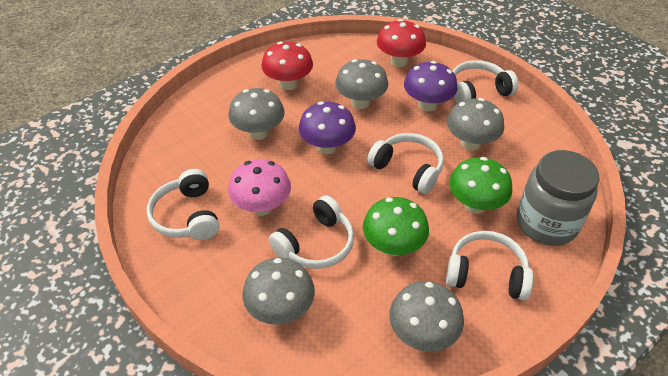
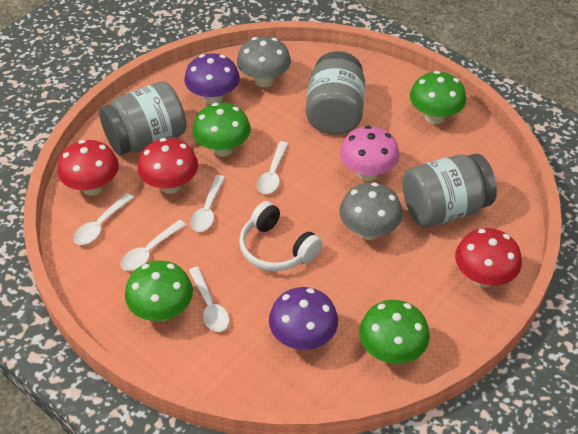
green mushroom: [363,197,429,256] [449,157,512,214] = 2 -> [125,261,193,321] [192,103,251,157] [359,300,430,364] [410,71,466,124] = 4
grey jar: [517,150,600,246] = 1 -> [99,81,186,156] [306,51,365,135] [403,154,497,227] = 3
grey mushroom: [228,88,285,140] [243,258,315,325] [335,59,388,109] [389,281,464,352] [447,98,504,151] = 5 -> [237,36,291,87] [339,182,403,240] = 2
red mushroom: [262,42,313,90] [377,19,426,67] = 2 -> [58,140,119,195] [137,138,198,194] [455,228,522,287] = 3
white headphones: [147,169,219,240] [269,195,354,269] [367,133,444,194] [446,231,533,301] [453,60,519,104] = 5 -> [239,201,323,271] = 1
white spoon: none = 0 -> [73,193,134,245] [120,220,186,271] [189,267,229,332] [190,175,225,232] [257,141,288,194] = 5

